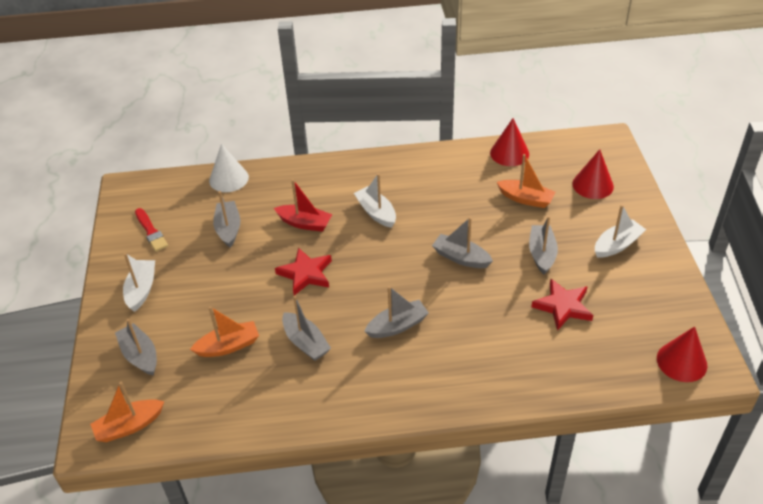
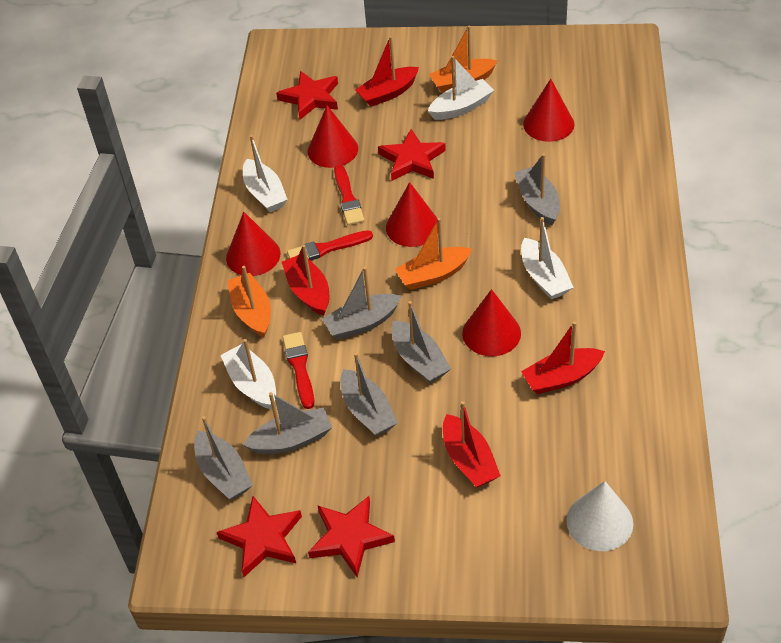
red boat: [274,179,332,232] = 1 -> [282,245,329,316] [355,36,419,107] [443,401,501,488] [521,321,605,394] = 4
red brush: [135,208,168,252] = 1 -> [283,332,314,409] [287,230,373,260] [334,165,364,225] = 3
red cone: [490,118,529,166] [572,149,614,199] [657,326,708,382] = 3 -> [226,212,281,276] [308,105,358,168] [386,182,438,247] [462,289,521,356] [523,79,574,142] = 5
red star: [275,247,332,296] [531,279,593,331] = 2 -> [217,496,302,577] [276,71,338,120] [308,496,395,577] [378,129,446,181] = 4
white boat: [123,253,155,312] [354,173,396,228] [595,205,646,258] = 3 -> [220,339,276,410] [243,135,288,212] [428,56,494,120] [521,217,574,300] = 4

